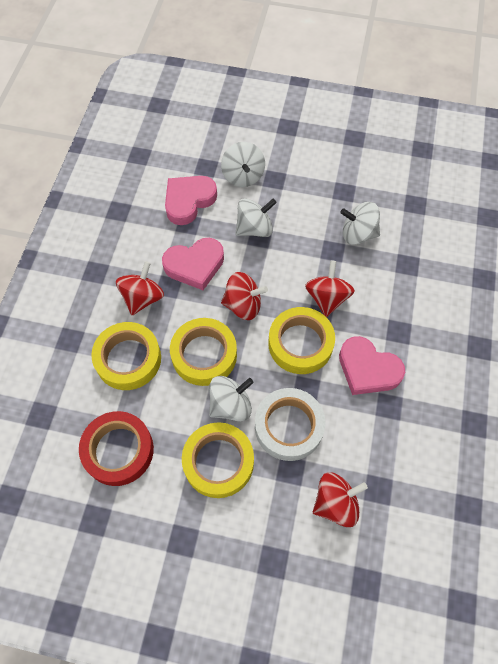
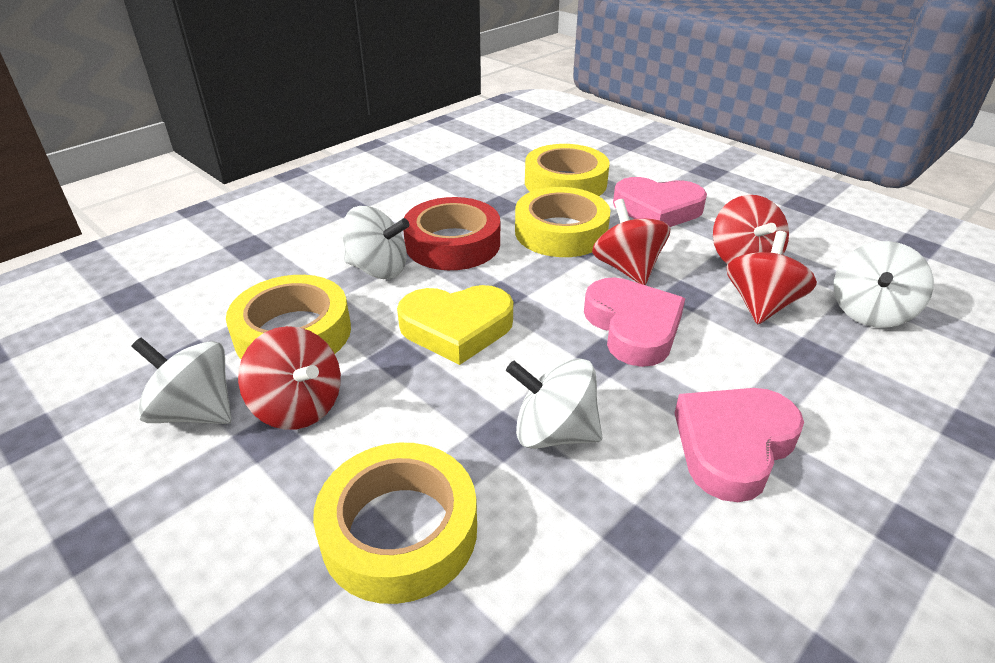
white tape: [255,388,325,461] = 1 -> none = 0
yellow heart: none = 0 -> [397,285,513,365] = 1

